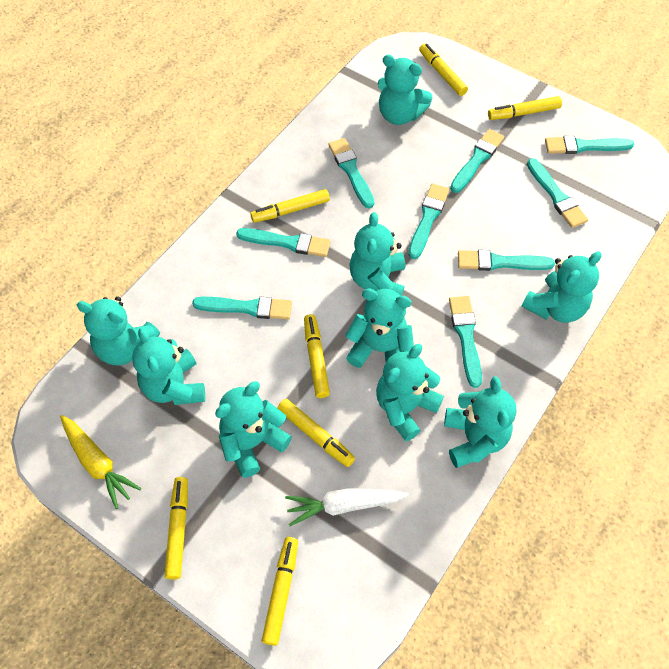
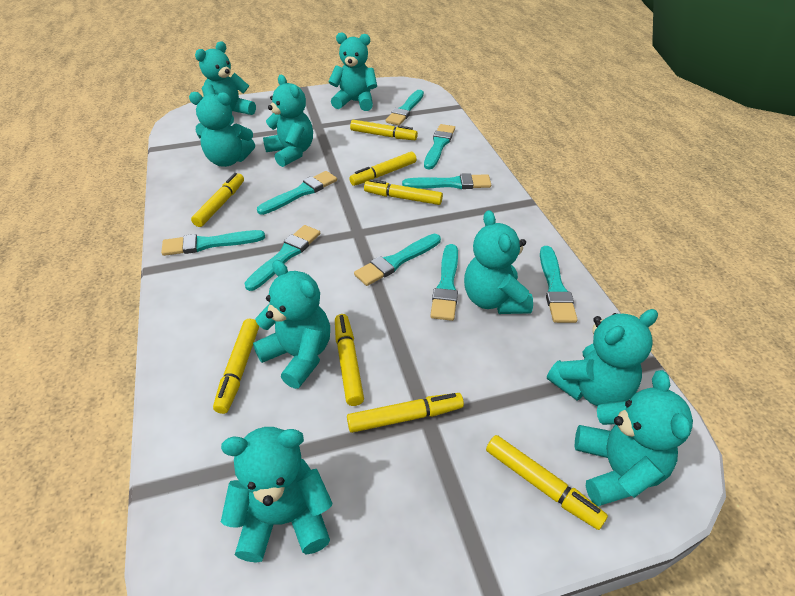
white carrot: [285,488,409,526] = 1 -> none = 0
yellow carrot: [60,415,141,509] = 1 -> none = 0
yellow marker: [164,477,188,579] [250,189,330,223] [262,537,298,646] [277,399,355,467] [304,314,330,398] [419,44,468,96] [488,96,562,120] = 7 -> [191,173,244,227] [213,319,259,414] [335,314,364,406] [347,393,464,433] [349,152,417,186] [350,120,418,140] [364,179,443,205] [486,435,608,530] = 8

